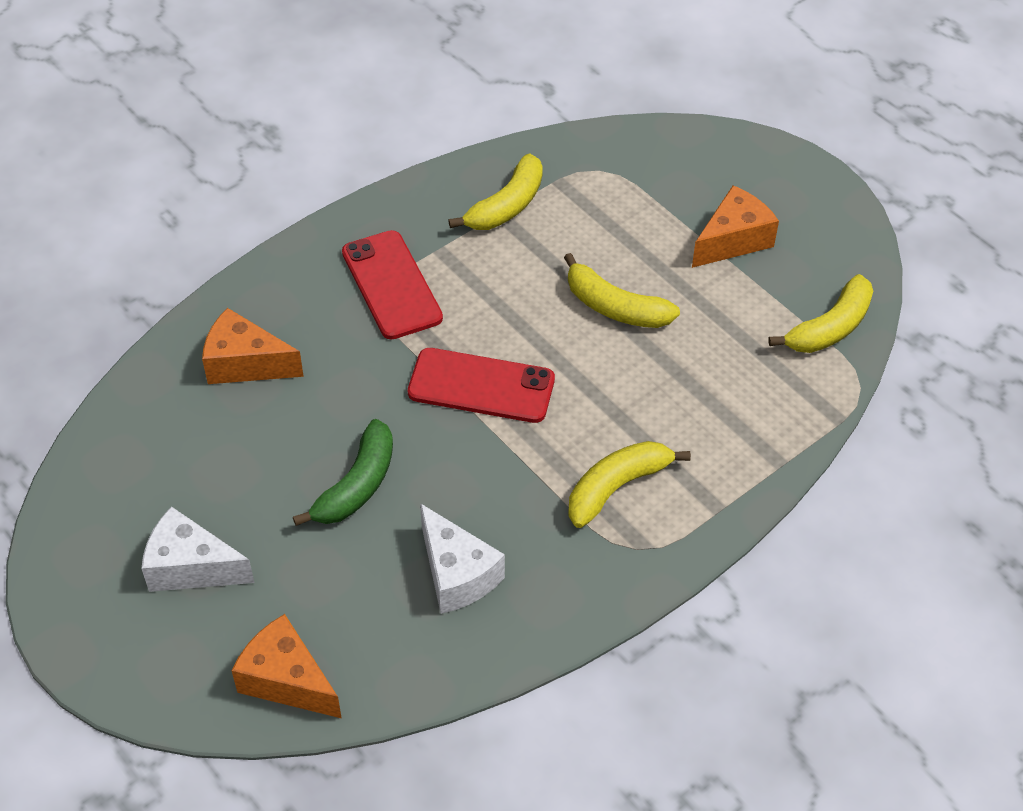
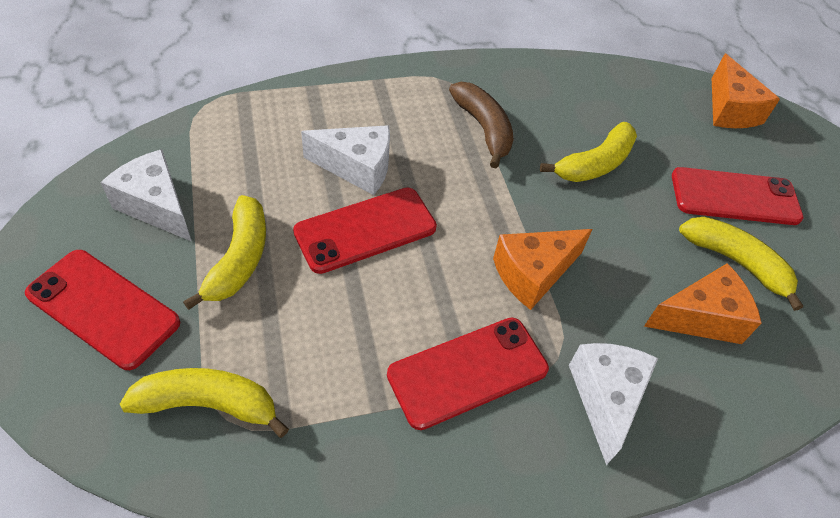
brown banana: none = 0 -> [449,82,514,168] = 1
green banana: [293,419,393,526] = 1 -> none = 0
red phone: [342,230,443,340] [408,348,555,423] = 2 -> [25,250,180,370] [293,188,437,274] [387,318,549,430] [672,167,803,225] = 4
white cheese: [141,506,255,592] [420,503,505,614] = 2 -> [100,149,191,241] [301,125,390,195] [569,343,658,465] = 3

